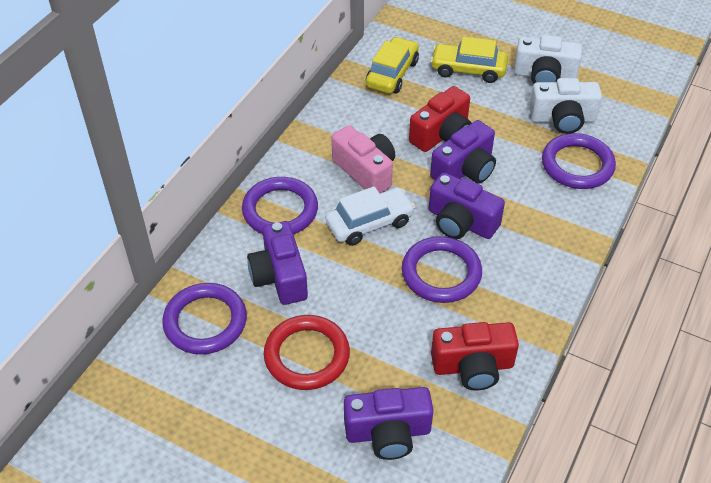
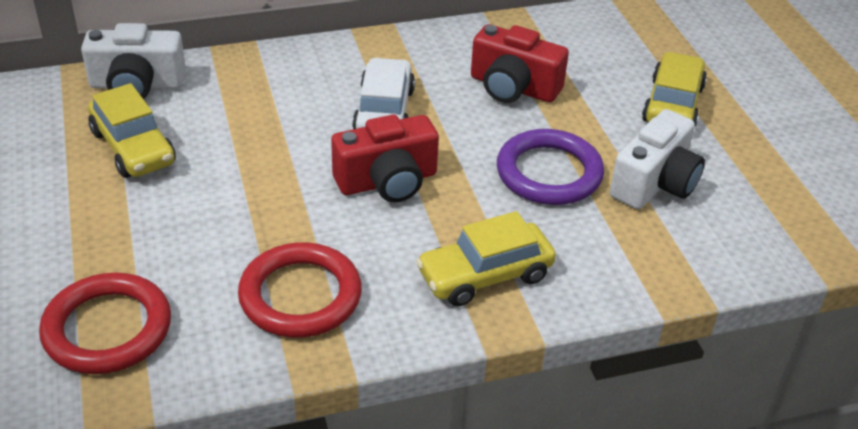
pink camera: [332,125,395,194] = 1 -> none = 0
purple camera: [247,221,308,305] [344,387,434,460] [429,172,505,239] [430,120,496,184] = 4 -> none = 0
purple ring: [162,283,247,354] [242,177,318,234] [402,236,482,303] [542,133,616,189] = 4 -> [497,129,604,205] = 1
red ring: [264,315,350,390] = 1 -> [39,273,171,374] [238,242,362,338] = 2
yellow car: [366,36,419,94] [430,37,508,83] = 2 -> [88,83,176,178] [416,211,556,307] [642,52,707,126] = 3

